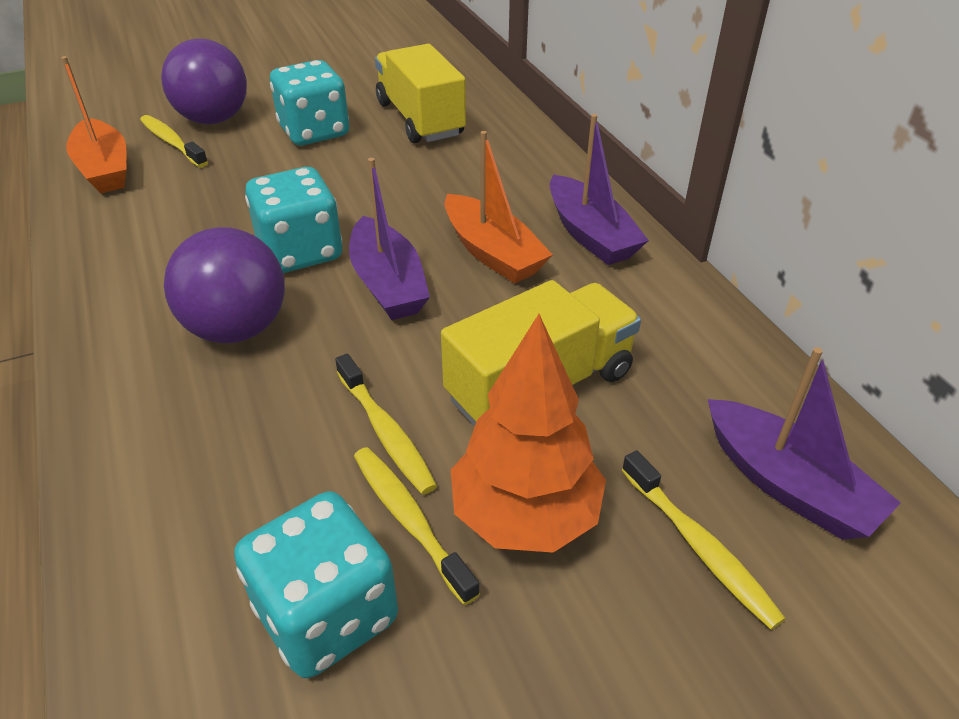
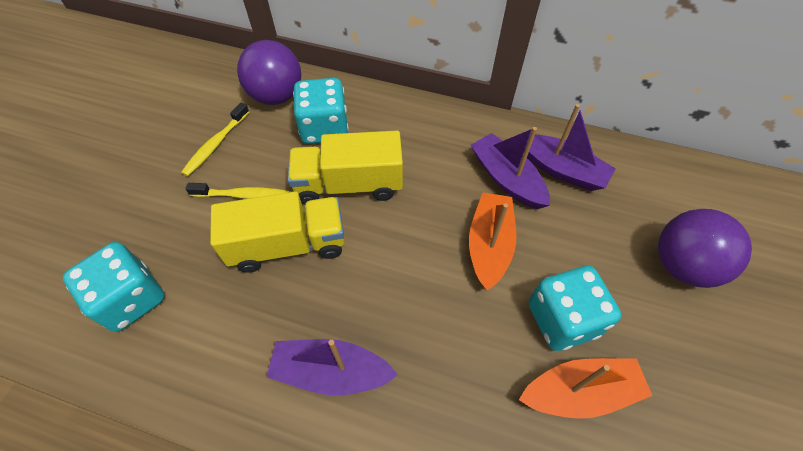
orange tree: [451,314,606,553] = 1 -> none = 0
yellow toothbrush: [140,115,208,167] [335,354,437,495] [354,447,480,605] [622,450,786,630] = 4 -> [181,103,249,177] [185,183,292,199] = 2

